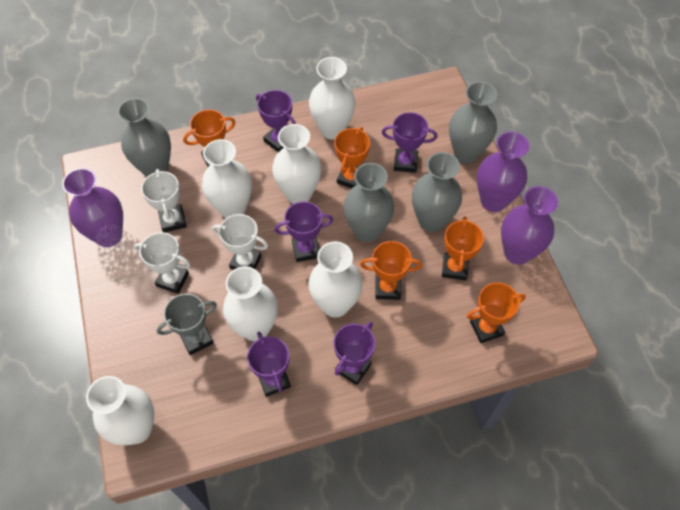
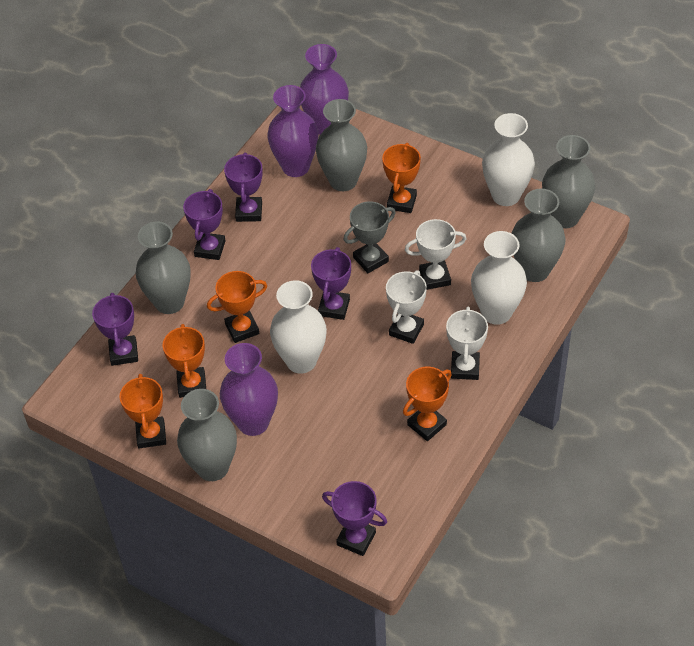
grey vase: [117,98,171,177] [344,163,394,242] [412,152,462,232] [449,81,497,163] = 4 -> [136,222,191,314] [177,389,237,481] [316,99,367,191] [511,189,566,282] [542,135,595,228] = 5
white vase: [86,376,154,445] [202,139,252,218] [223,266,278,341] [272,124,322,204] [308,241,362,318] [309,57,355,140] = 6 -> [270,280,327,374] [471,231,527,325] [482,113,535,206] = 3

